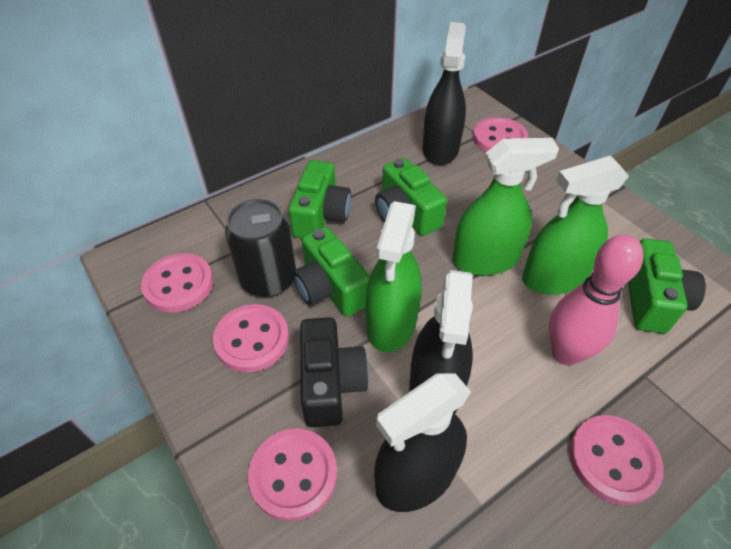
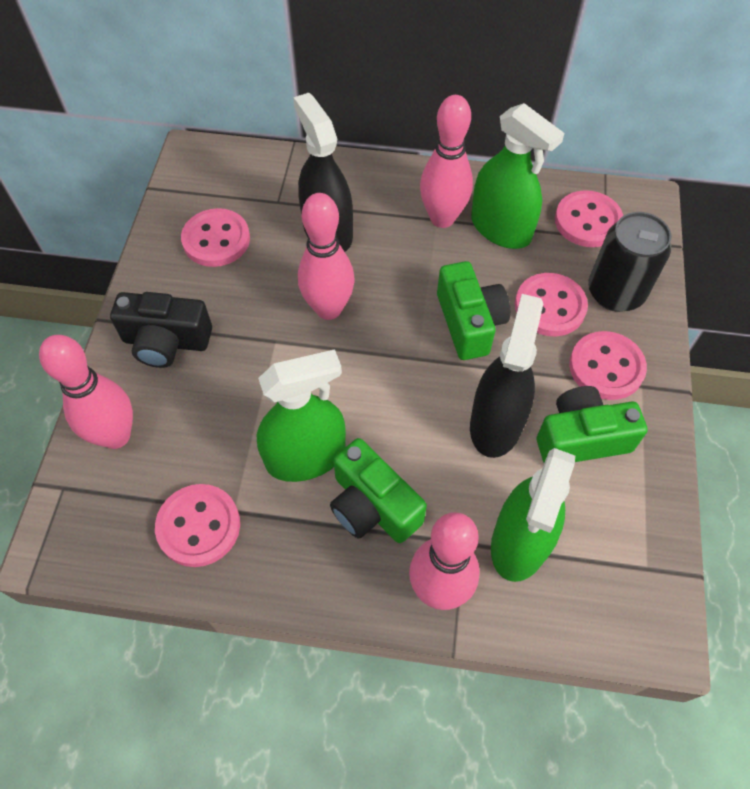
black spray bottle: [374,373,471,512] [409,270,473,414] [422,22,466,165] = 3 -> [293,93,353,252] [470,294,543,458] = 2
green camera: [288,160,351,239] [293,227,370,317] [375,158,447,236] [628,238,706,333] = 4 -> [330,438,427,543] [437,261,510,360] [537,386,648,463] = 3
pink bowling pin: [549,235,644,365] = 1 -> [39,335,133,449] [298,193,355,320] [409,512,480,610] [420,95,473,228] = 4

